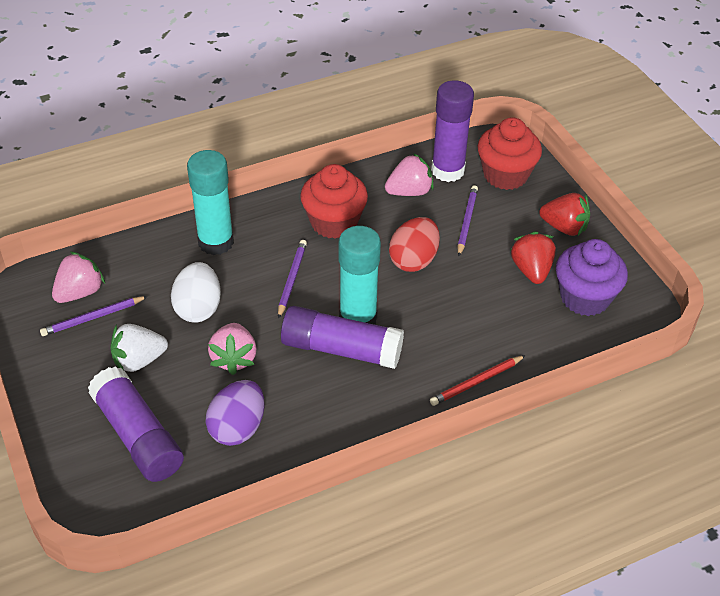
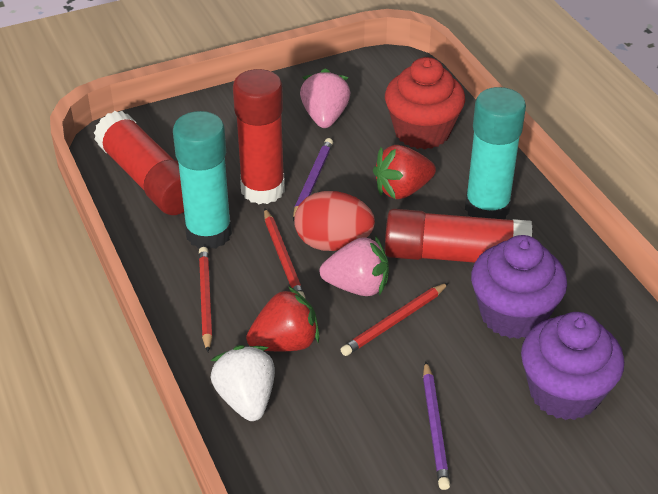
pink strawberry: [52,251,105,303] [208,323,257,375] [385,153,434,196] = 3 -> [300,69,350,128] [319,236,389,296] = 2
purple cupcake: [556,239,628,316] = 1 -> [471,235,567,339] [521,312,624,420] = 2
purple egg: [205,380,265,446] = 1 -> none = 0
purple glue stick: [88,366,184,482] [281,306,404,369] [431,80,474,182] = 3 -> none = 0
purple pencil: [40,296,148,336] [278,240,307,319] [457,185,478,256] = 3 -> [293,138,333,221] [423,361,450,490] = 2
red cupcake: [300,164,368,239] [477,117,542,190] = 2 -> [385,57,465,149] = 1
red glue stick: none = 0 -> [94,111,184,215] [233,69,285,204] [385,209,532,263] = 3
red pencil: [430,355,526,406] = 1 -> [199,247,212,352] [264,208,305,298] [340,283,449,356] = 3
white egg: [171,262,221,323] = 1 -> none = 0

